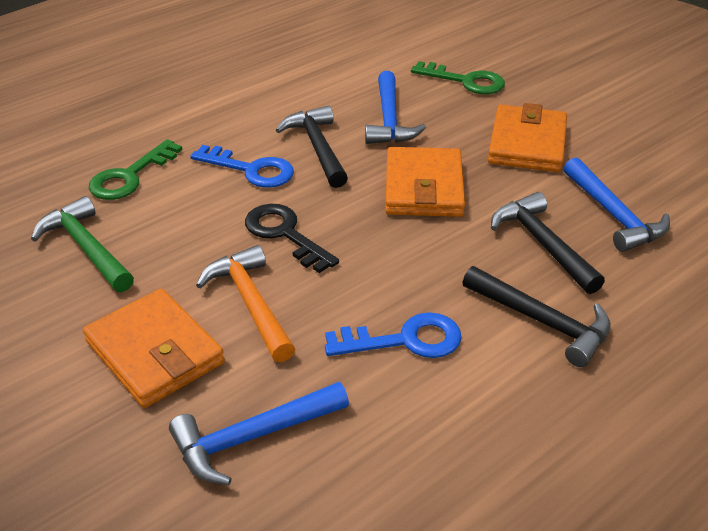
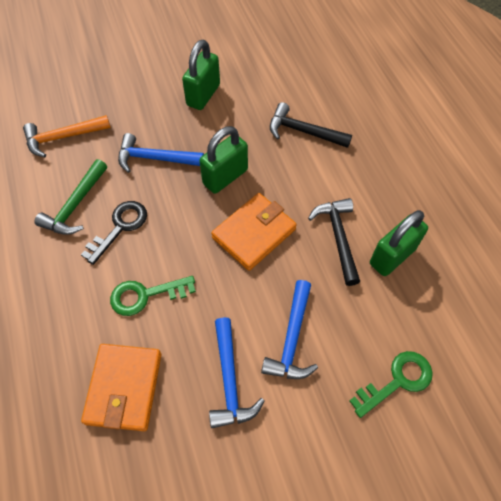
black hammer: [276,105,348,188] [463,266,611,367] [491,192,605,294] = 3 -> [270,102,352,148] [308,198,360,286] = 2
blue key: [190,145,294,188] [325,312,462,358] = 2 -> none = 0
green padlock: none = 0 -> [182,40,220,110] [199,126,248,194] [370,210,428,276] = 3
orange wallet: [83,289,225,408] [385,147,465,217] [488,103,567,172] = 3 -> [81,344,161,431] [211,193,297,271] = 2

